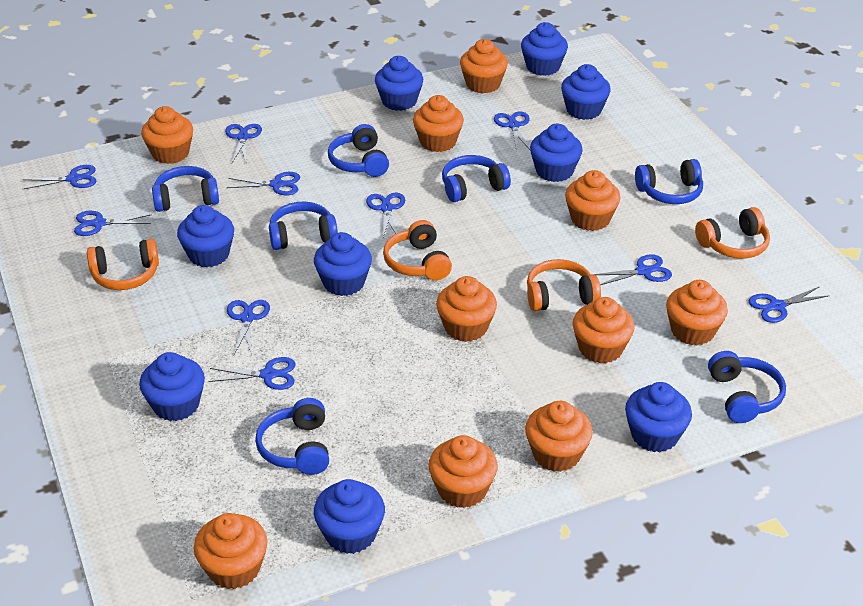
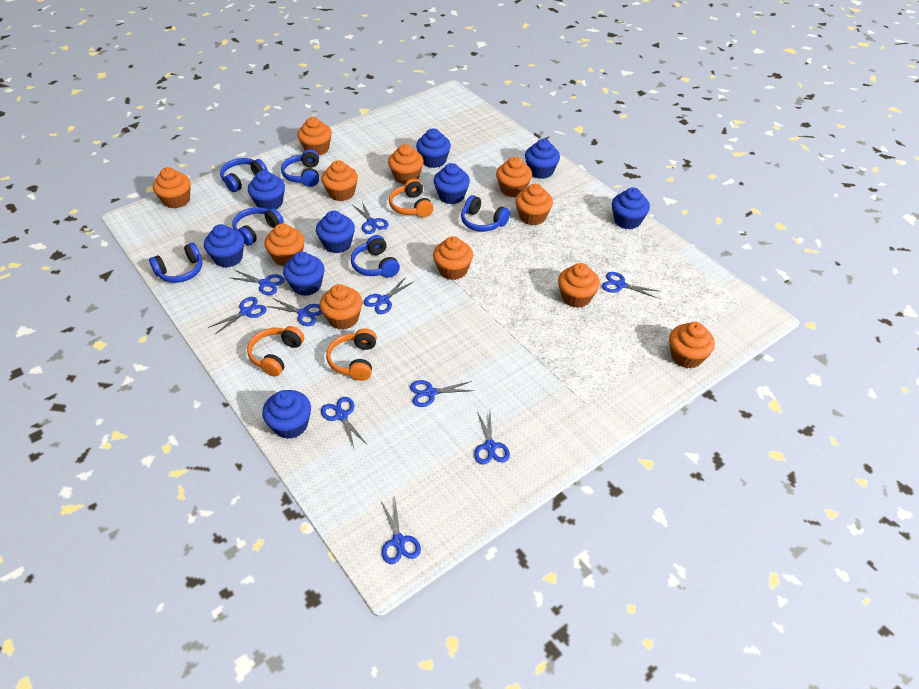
blue headphones: [152,166,219,212] [255,398,329,475] [269,202,338,250] [328,124,389,177] [442,155,511,202] [635,159,703,204] [708,351,786,423] = 7 -> [149,243,202,283] [220,158,268,192] [233,207,284,246] [281,149,319,187] [351,235,400,277] [461,195,510,232] = 6
orange cupcake: [141,106,193,164] [194,513,267,589] [413,95,464,152] [428,435,498,508] [436,276,497,342] [460,39,508,93] [525,401,593,472] [565,170,620,231] [573,297,634,364] [666,280,728,345] = 10 -> [153,167,191,209] [265,223,305,266] [297,117,332,155] [320,284,363,330] [321,160,358,201] [388,144,424,184] [433,236,473,280] [496,157,532,197] [515,184,553,225] [558,263,600,308] [669,322,715,368] = 11
orange headphones: [87,239,159,290] [383,220,452,280] [527,259,601,311] [695,207,770,259] = 4 -> [247,326,304,377] [326,328,377,381] [389,179,434,217] = 3

